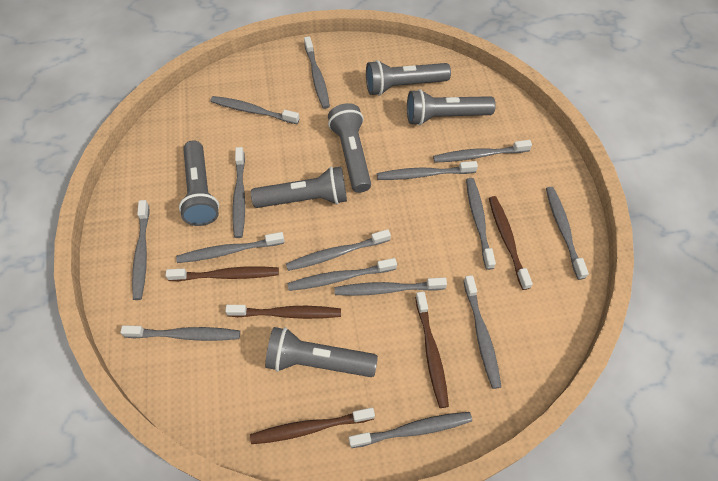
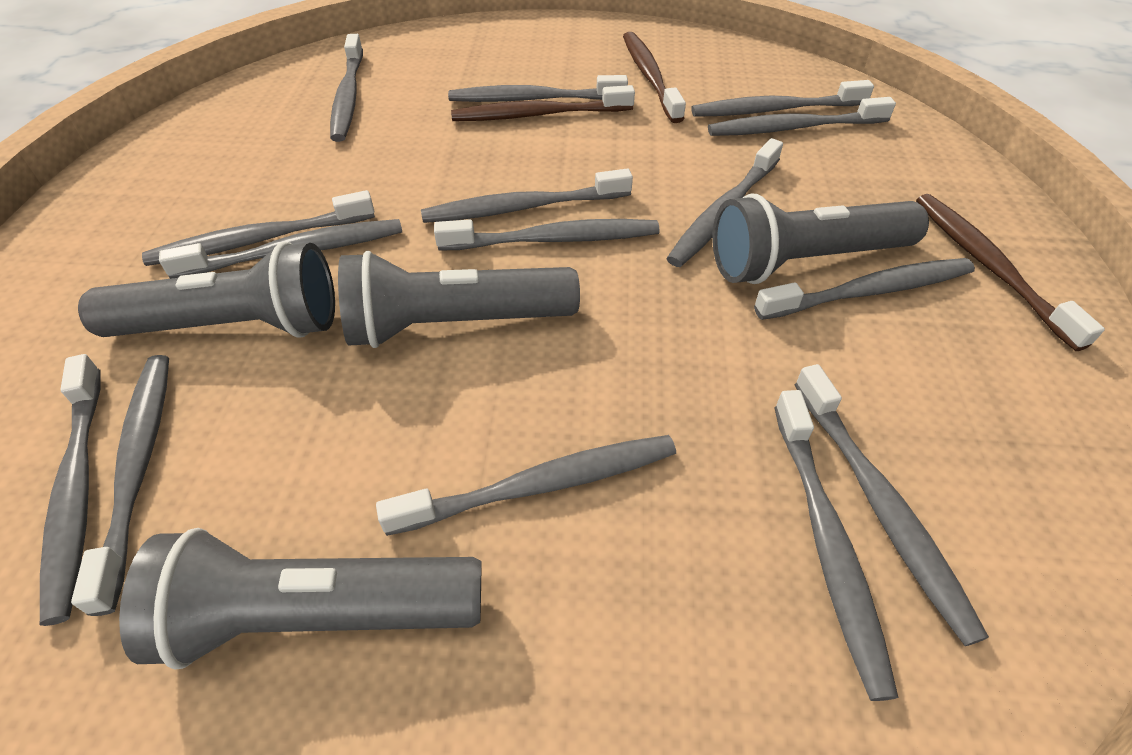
brown toothbrush: [166,266,279,281] [225,305,341,319] [250,408,375,444] [415,292,449,408] [489,196,533,290] = 5 -> [451,85,635,121] [623,32,686,123] [916,194,1105,351] = 3
grey flashlight: [179,140,219,226] [251,166,347,208] [265,327,378,377] [328,103,371,193] [366,60,451,96] [407,89,496,125] = 6 -> [78,242,335,338] [119,528,481,670] [338,251,580,348] [713,193,929,284] = 4

